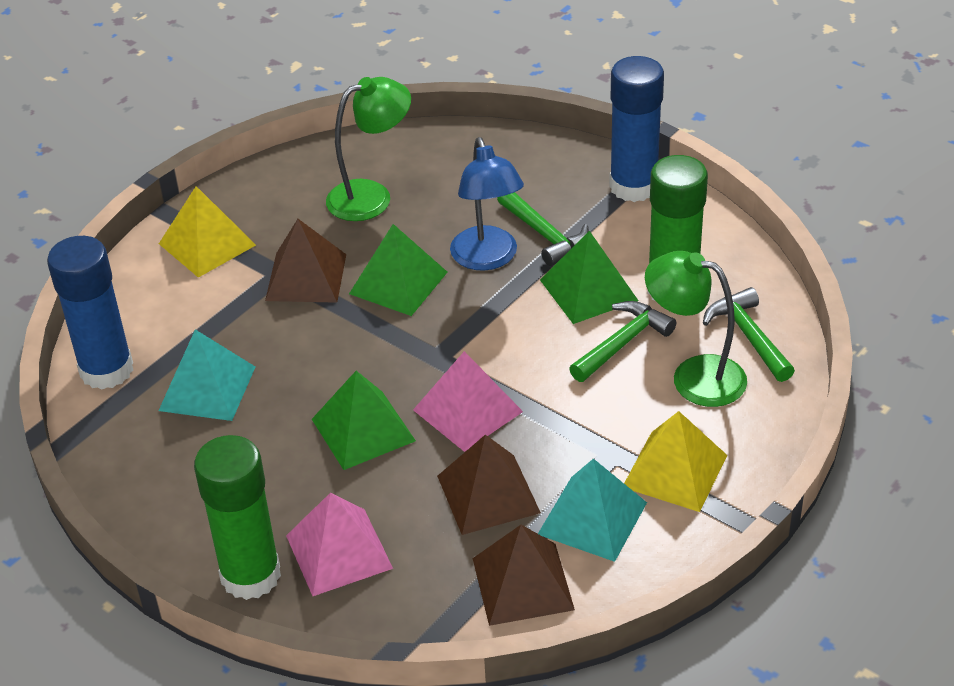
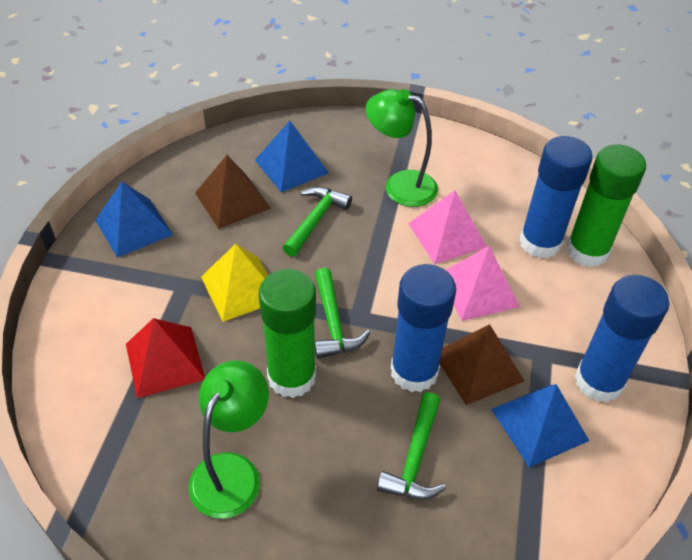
blue glue stick: [47,236,133,389] [609,56,664,202] = 2 -> [391,264,456,392] [519,136,593,258] [575,275,669,402] = 3
blue lamp: [450,137,524,271] = 1 -> none = 0
blue pyramid: none = 0 -> [95,182,173,258] [255,121,329,192] [491,384,589,468] = 3
brown pyramid: [265,219,346,303] [437,435,541,535] [473,525,575,626] = 3 -> [195,155,271,229] [440,324,524,405] = 2
green pyramid: [312,371,416,470] [349,224,447,316] [540,231,639,324] = 3 -> none = 0
red pyramid: none = 0 -> [126,318,205,398] = 1
turquoise pyramid: [159,329,255,421] [538,459,647,562] = 2 -> none = 0
yellow pyramid: [159,186,256,278] [624,411,727,512] = 2 -> [201,244,268,322] = 1

